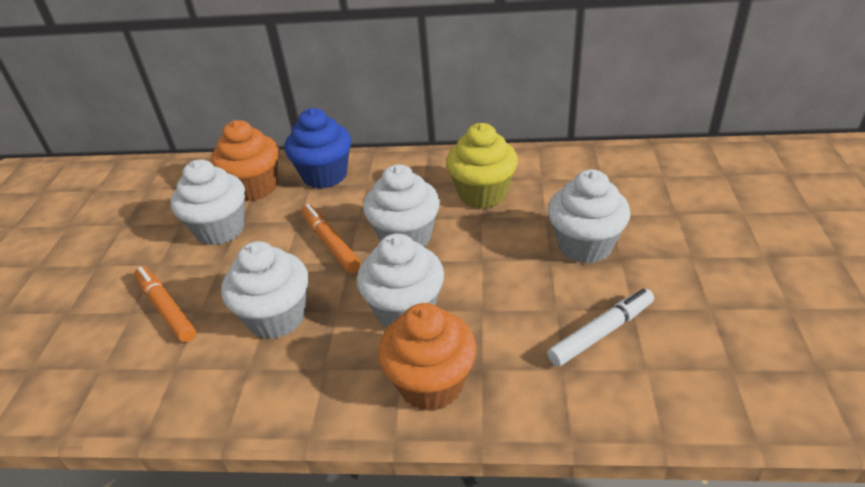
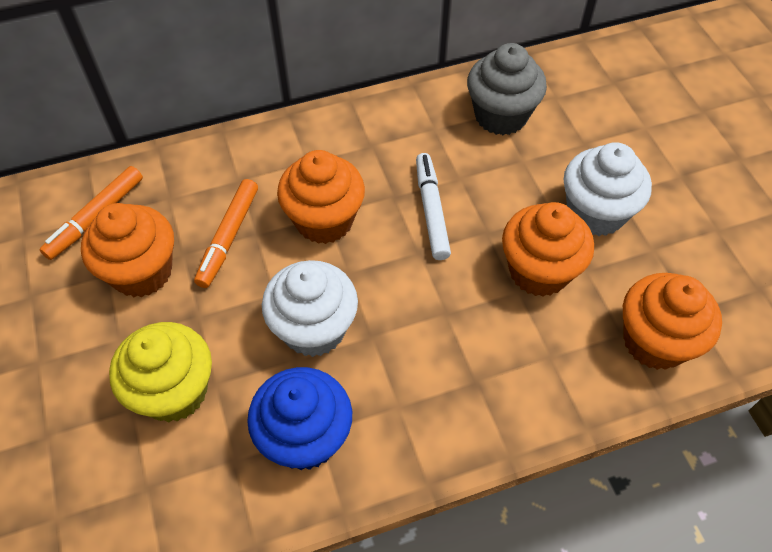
grey cupcake: none = 0 -> [467,43,547,135] = 1
orange cupcake: [211,120,279,201] [378,303,477,411] = 2 -> [81,203,174,297] [277,150,365,244] [502,202,594,297] [623,273,722,370] = 4
white cupcake: [171,160,245,245] [221,241,309,339] [357,233,444,327] [363,164,440,247] [548,169,631,264] = 5 -> [262,260,358,357] [564,142,652,236] = 2

